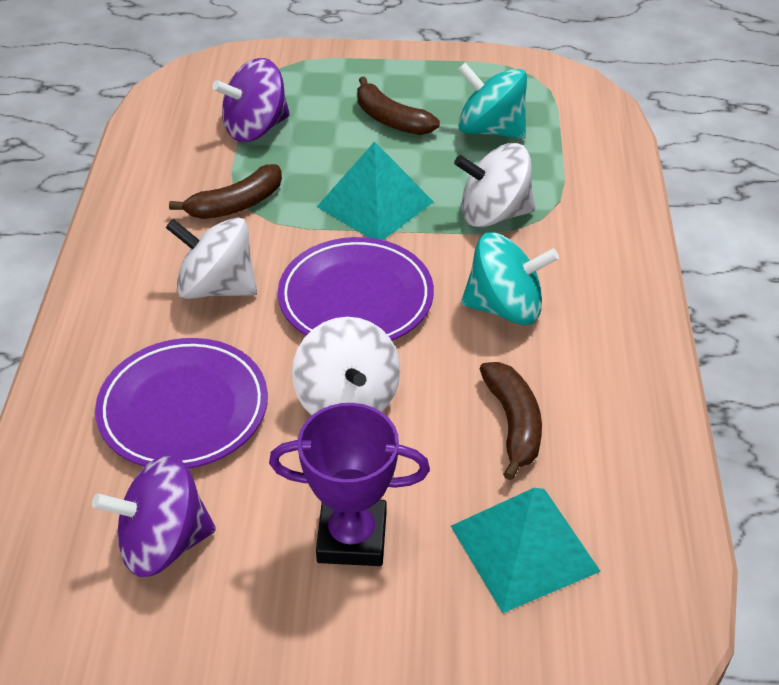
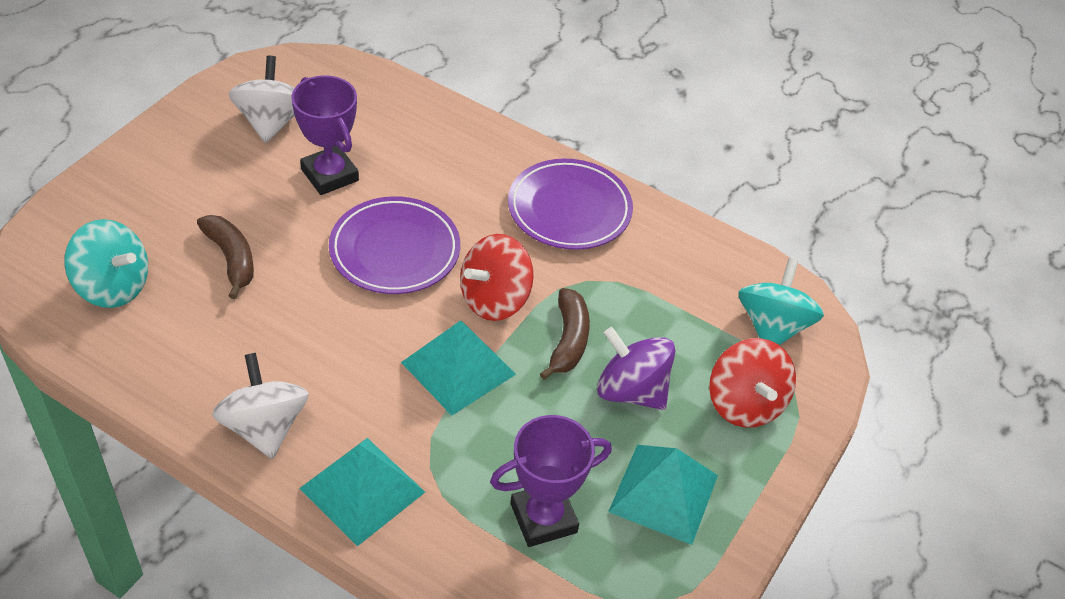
brown banana: [169,164,282,219] [357,76,440,135] [480,362,542,480] = 3 -> [197,215,254,299] [540,288,590,380] = 2
purple spinning top: [92,455,216,577] [212,58,290,142] = 2 -> [597,327,676,410] = 1
purple trophy: [269,403,430,566] = 1 -> [291,75,359,195] [490,415,612,547] = 2
red spinning top: none = 0 -> [460,234,534,321] [709,338,796,428] = 2
turquoise pyramid: [317,141,434,240] [451,488,601,613] = 2 -> [299,438,425,546] [401,320,516,416] [608,445,718,545] = 3
white spinning top: [166,217,257,299] [292,317,400,415] [454,143,535,227] = 3 -> [212,353,309,459] [229,56,295,143] = 2

